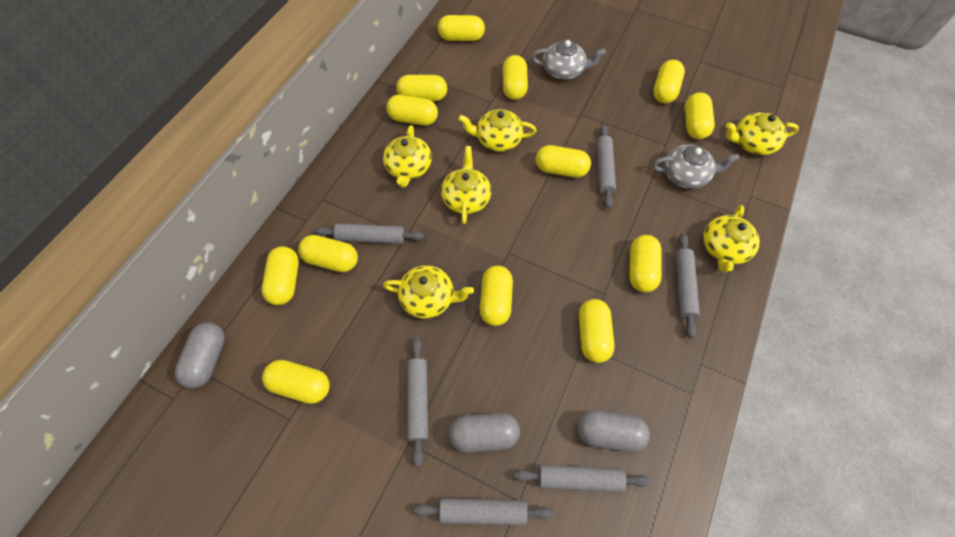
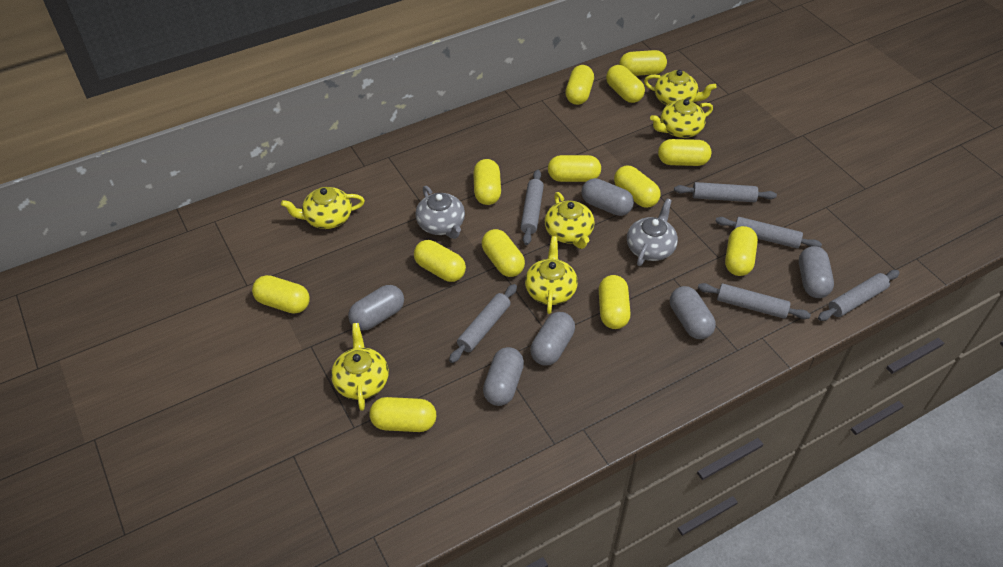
grey capsule: [175,322,225,388] [448,413,520,452] [577,410,650,452] = 3 -> [348,285,404,330] [483,347,524,406] [530,312,575,365] [582,178,634,216] [670,286,716,339] [799,246,834,298] = 6

